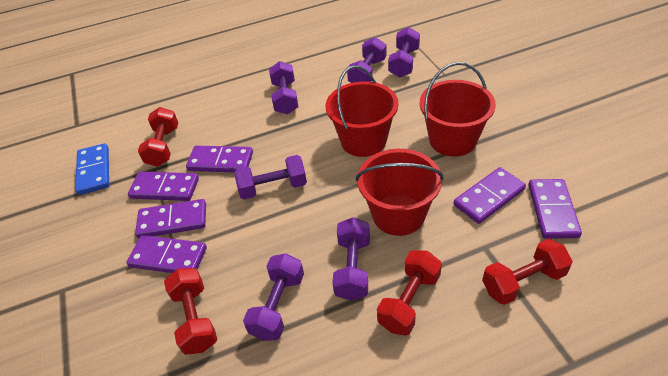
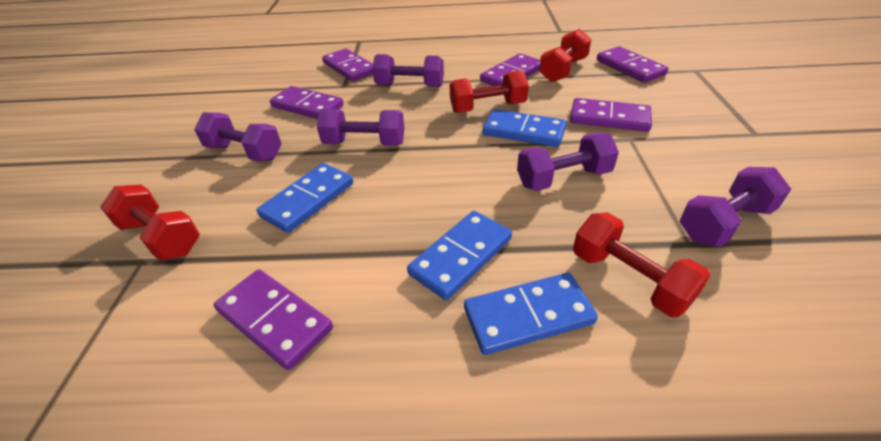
blue domino: [75,143,109,195] = 1 -> [257,163,353,233] [407,211,512,300] [464,273,598,355] [483,109,567,147] = 4
purple dumbbell: [235,155,307,200] [243,253,304,341] [269,61,298,114] [332,217,370,301] [347,37,386,83] [388,27,420,77] = 6 -> [194,112,282,162] [317,109,405,146] [372,54,444,87] [517,133,619,191] [680,167,791,247] = 5
red bucket: [326,65,399,157] [356,149,444,236] [420,62,496,157] = 3 -> none = 0

